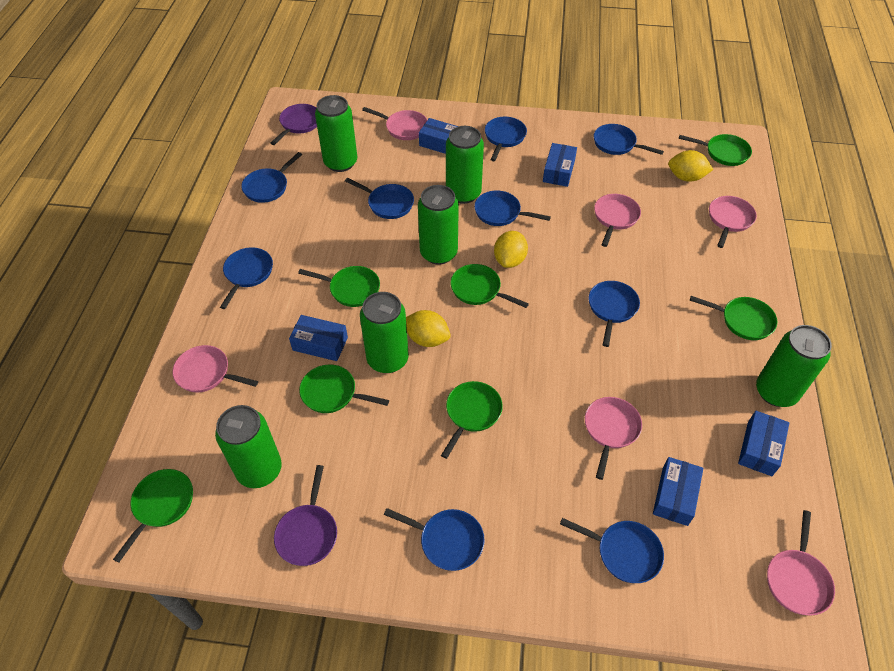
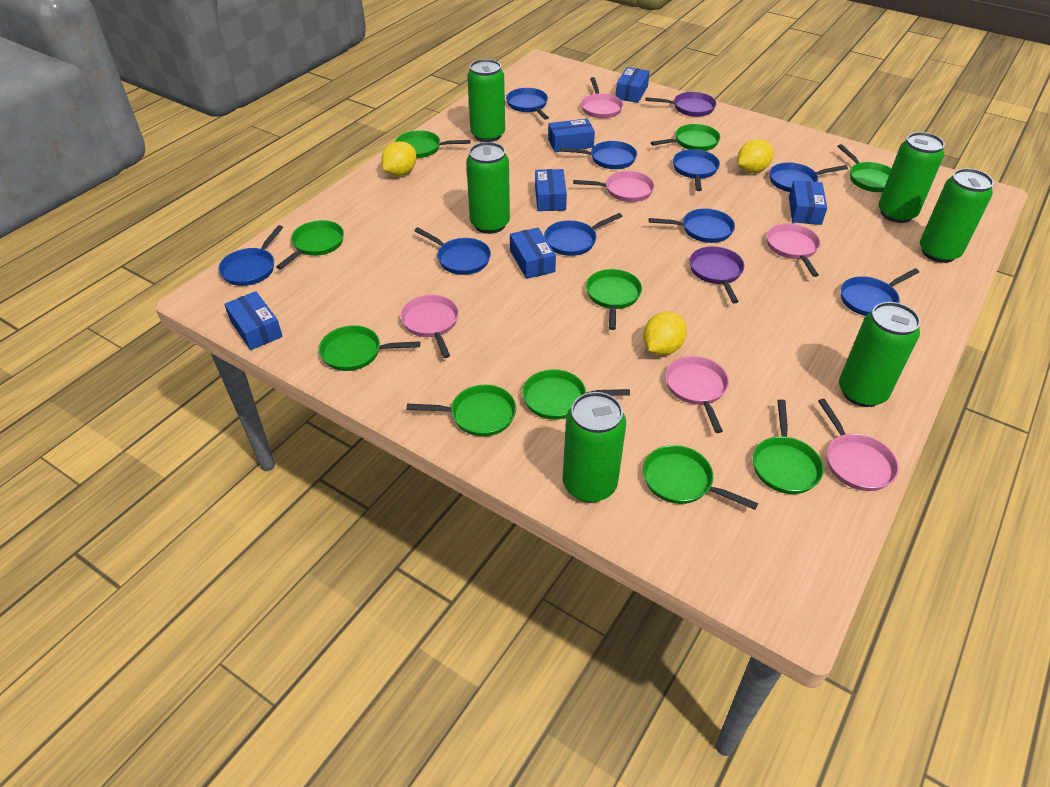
blue box: [289,315,348,361] [419,118,458,154] [543,143,577,187] [653,457,703,526] [738,411,789,476] = 5 -> [224,291,283,350] [510,228,556,279] [535,169,567,211] [548,119,595,152] [616,67,650,103] [789,180,827,225] = 6
green pan: [113,469,193,563] [298,266,380,307] [299,364,389,413] [441,381,503,459] [450,264,529,308] [679,134,752,166] [690,296,777,340] = 7 -> [276,220,344,269] [319,325,420,371] [395,130,470,158] [407,385,516,437] [522,369,630,420] [586,269,642,330] [643,445,758,510] [651,124,721,151] [753,399,824,494] [837,144,892,192] = 10

